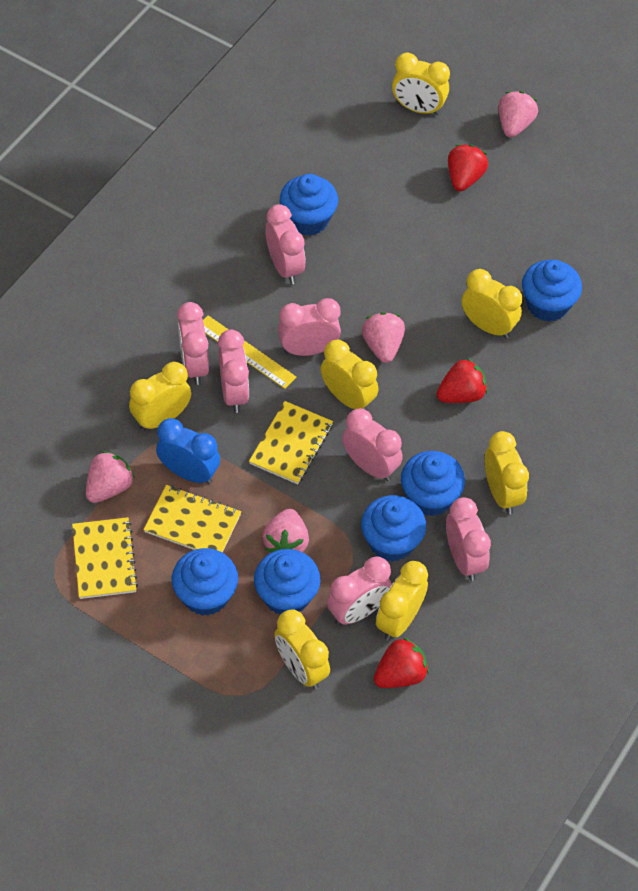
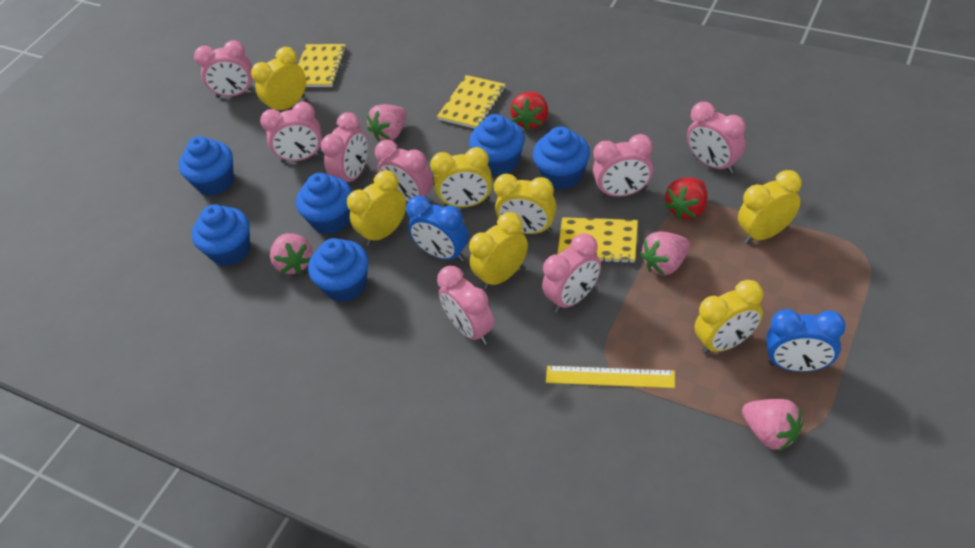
blue clock: [156,418,220,484] = 1 -> [406,196,469,262] [766,309,846,372] = 2
pink clock: [177,302,209,385] [218,330,249,413] [265,204,306,284] [278,298,341,356] [327,557,392,626] [342,408,403,481] [446,497,491,581] = 7 -> [194,40,255,98] [260,102,322,163] [321,112,368,182] [375,140,434,202] [437,266,495,345] [542,233,601,312] [593,134,654,197] [687,102,746,174] = 8
red strawberry: [374,637,429,688] [436,358,487,403] [448,144,488,191] = 3 -> [510,92,548,131] [665,178,707,219] = 2

